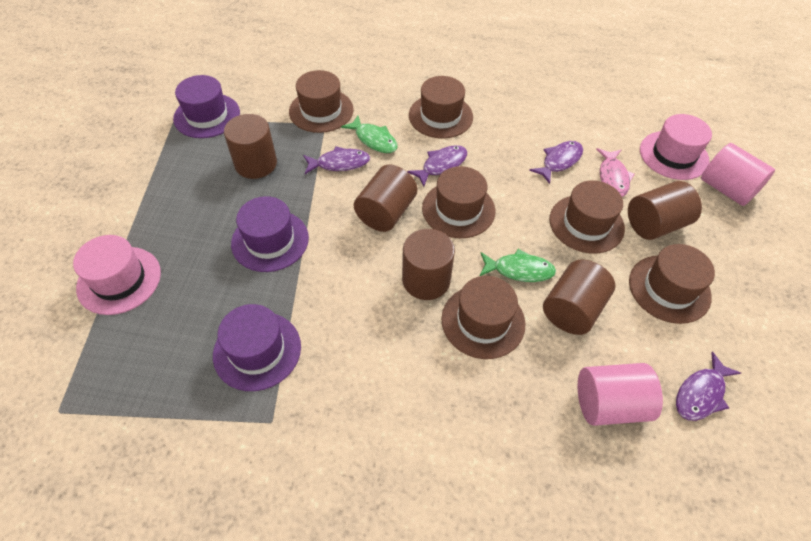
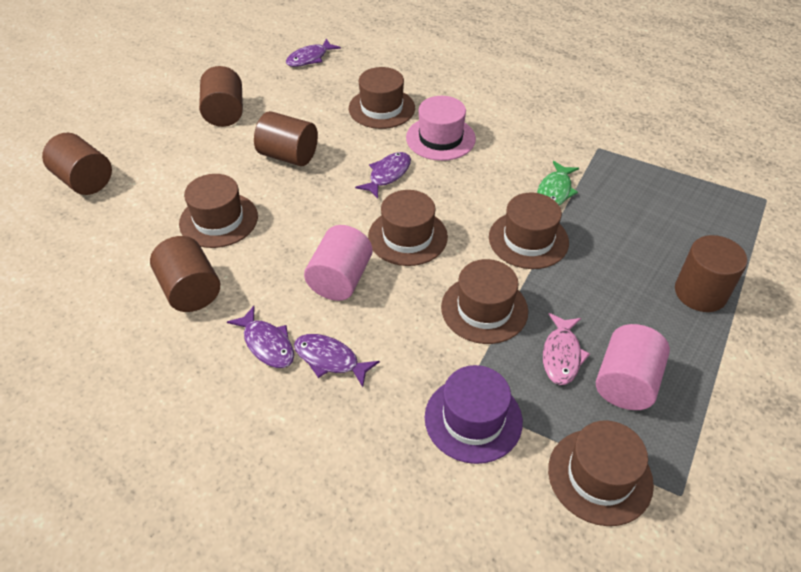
green fish: [341,116,398,153] [480,249,556,282] = 2 -> [537,161,579,205] = 1
pink hat: [73,235,161,315] [640,114,712,180] = 2 -> [406,96,476,161] = 1
purple hat: [173,75,240,138] [213,304,301,391] [231,196,309,272] = 3 -> [425,365,523,464] = 1

